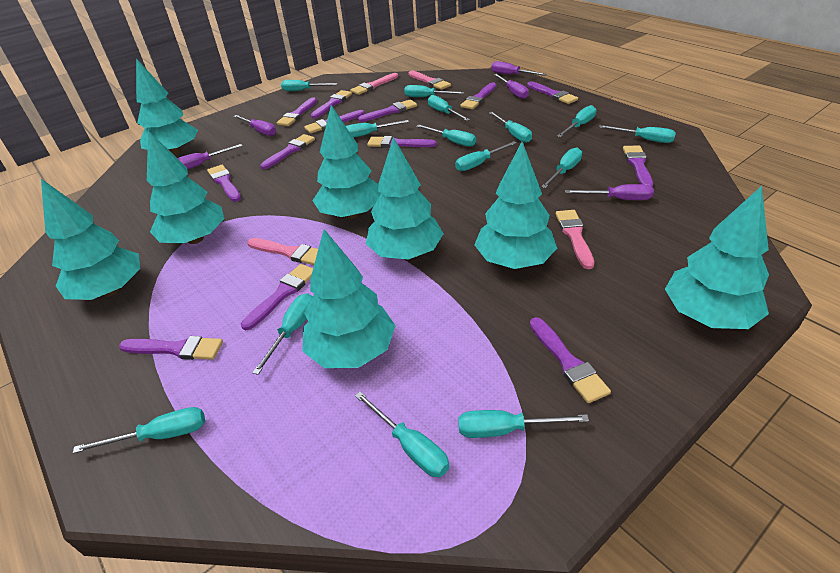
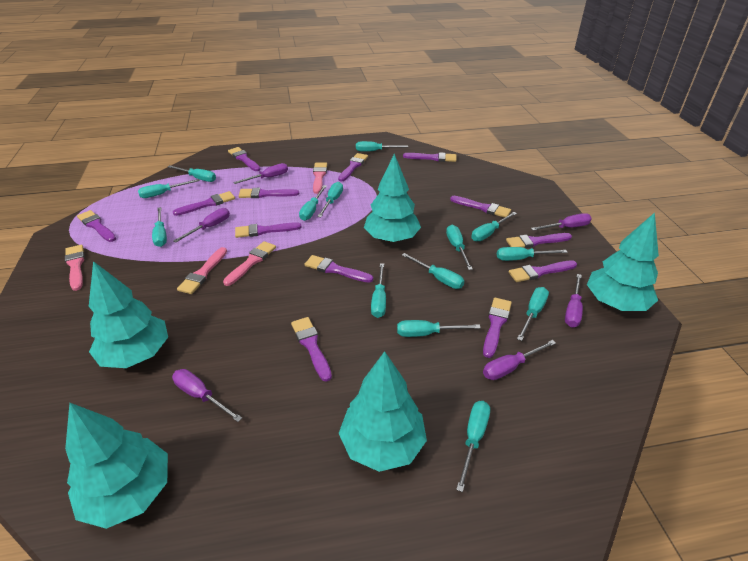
purple screwdriver: [178,144,242,170] [233,115,276,136] [491,61,546,76] [493,74,529,99] [565,184,654,200] = 5 -> [172,369,242,422] [173,208,230,243] [233,163,288,184] [483,340,556,380] [531,213,592,231] [565,274,583,327] = 6
turquoise tree: [41,179,140,300] [136,58,198,156] [147,131,224,244] [302,229,396,368] [312,105,381,219] [366,137,444,260] [474,142,557,269] [665,186,769,329] = 8 -> [65,403,168,529] [89,261,168,368] [339,351,427,472] [364,154,421,242] [587,213,659,311] = 5

